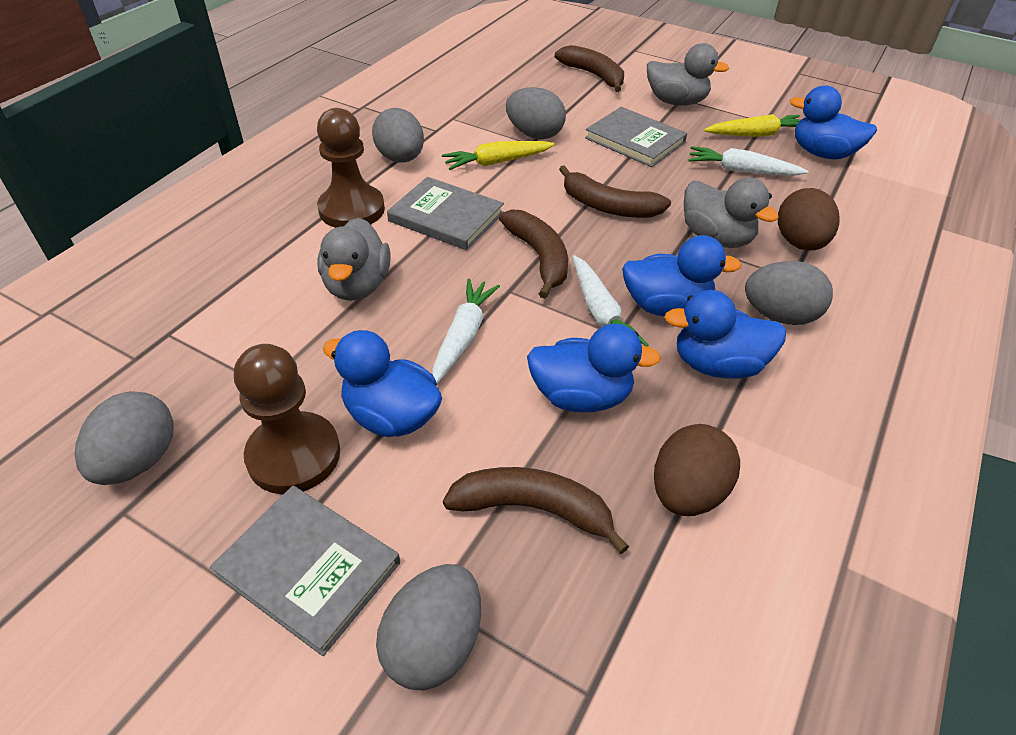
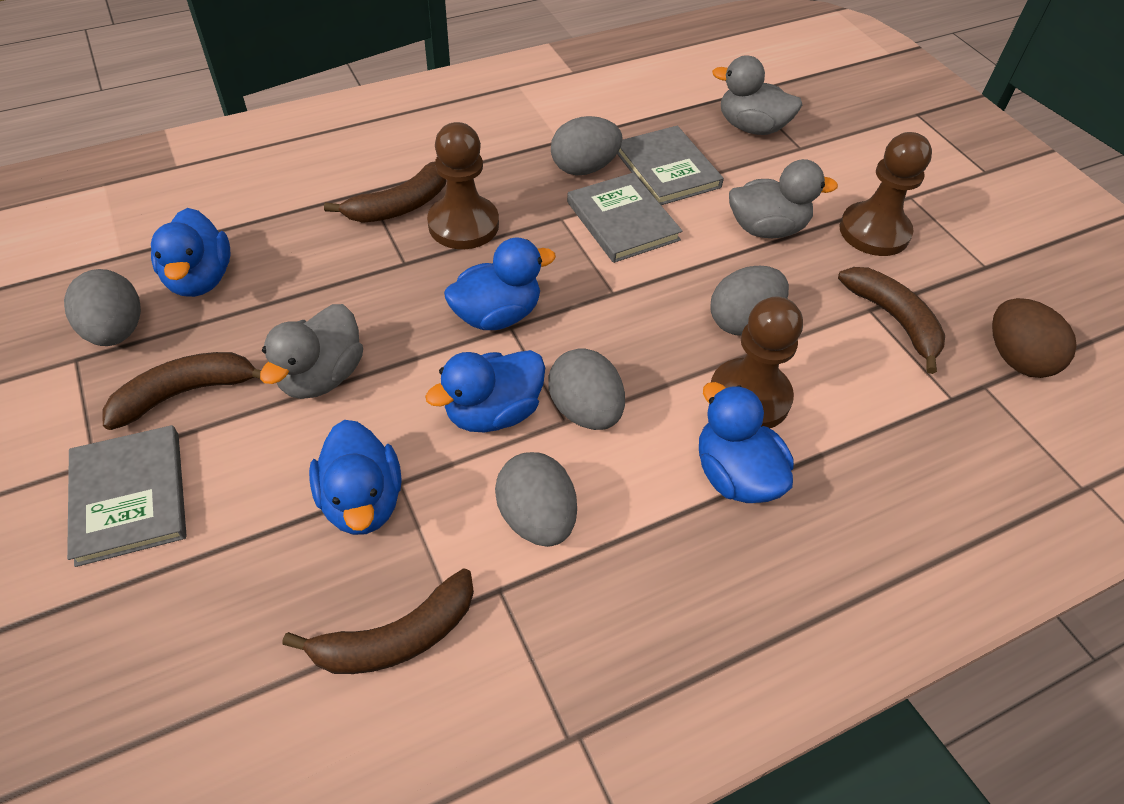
brown egg: [654,424,740,516] [778,188,840,251] = 2 -> [992,298,1077,378] = 1
brown pawn: [234,344,340,494] [317,108,385,228] = 2 -> [427,122,499,249] [711,296,803,428] [840,132,932,256] = 3
white carrot: [432,278,500,383] [572,255,648,347] [688,146,808,176] = 3 -> none = 0
yellow carrot: [442,141,555,170] [704,114,801,137] = 2 -> none = 0

